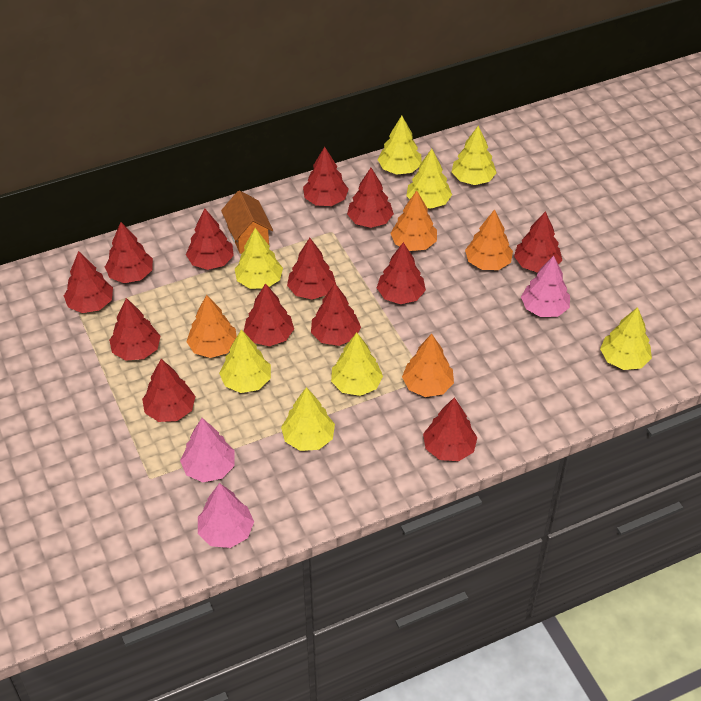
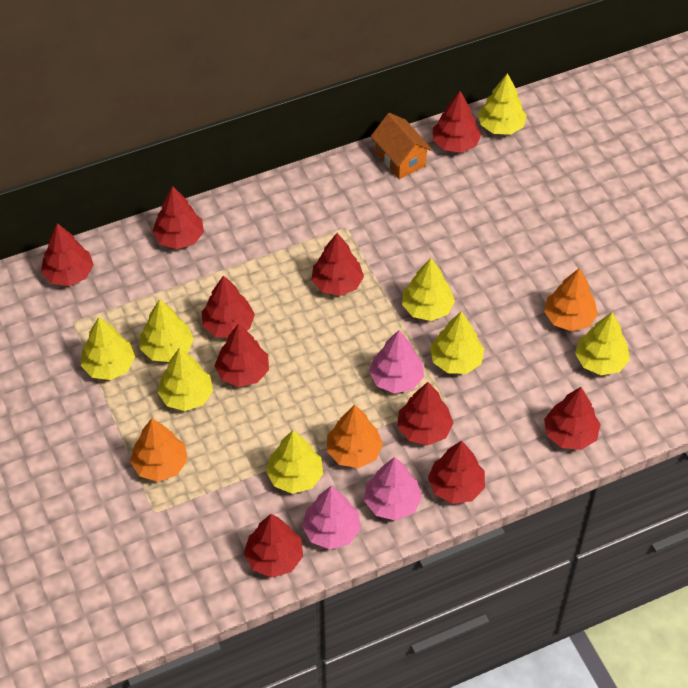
orange tree: [186,295,237,358] [390,190,437,251] [402,334,454,397] [465,209,513,270] = 4 -> [130,418,187,482] [327,405,383,468] [544,268,598,331] = 3
red tree: [64,251,113,313] [105,222,153,283] [109,298,160,361] [142,359,195,422] [186,209,234,270] [244,283,294,346] [287,238,336,300] [303,147,349,206] [311,283,361,346] [347,168,394,228] [377,242,426,304] [423,397,478,461] [514,211,562,273] = 13 -> [41,223,94,286] [152,186,204,249] [202,275,255,338] [214,323,269,387] [244,514,303,578] [312,233,364,296] [397,382,453,445] [428,441,485,504] [433,91,481,153] [544,387,601,450] = 10

